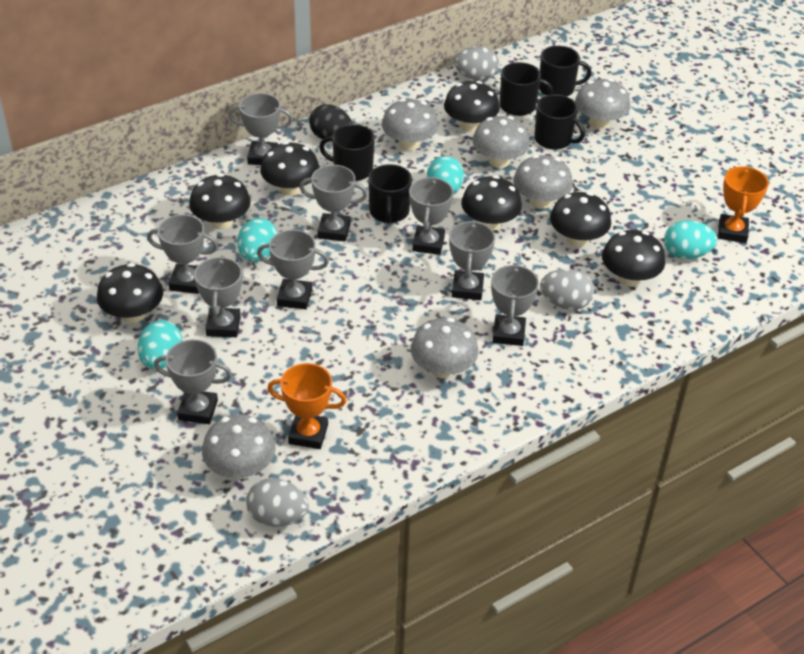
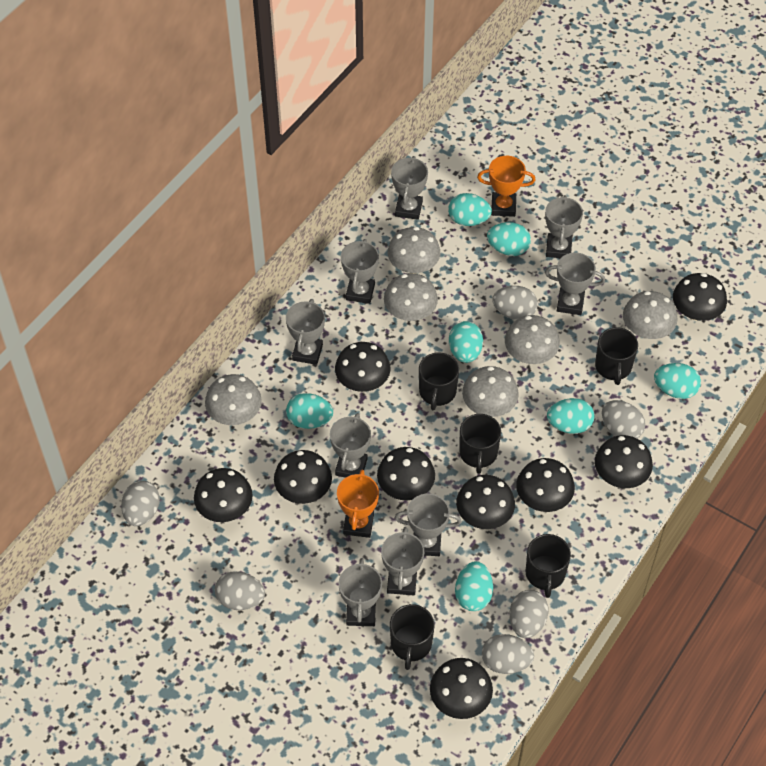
black egg: [309,104,353,139] = 1 -> none = 0
black mushroom: [97,263,163,323] [189,174,251,230] [260,142,320,196] [444,81,500,132] [461,175,522,231] [550,192,611,247] [602,230,665,287] = 7 -> [194,468,253,522] [274,450,332,504] [335,342,391,392] [377,447,435,500] [430,658,493,719] [456,475,515,529] [516,458,575,512] [595,435,653,488] [673,273,727,321] = 9
grey egg: [246,478,309,527] [454,46,499,81] [540,269,594,310] = 3 -> [121,481,160,526] [215,571,265,610] [482,634,534,674] [492,286,538,320] [509,590,549,638] [602,400,645,439] = 6
turquoise egg: [138,320,183,369] [237,218,277,262] [427,156,464,195] [664,220,717,259] = 4 -> [286,393,333,429] [448,193,492,226] [449,321,483,363] [455,561,493,611] [487,222,531,256] [547,398,595,434] [654,363,701,399] = 7

